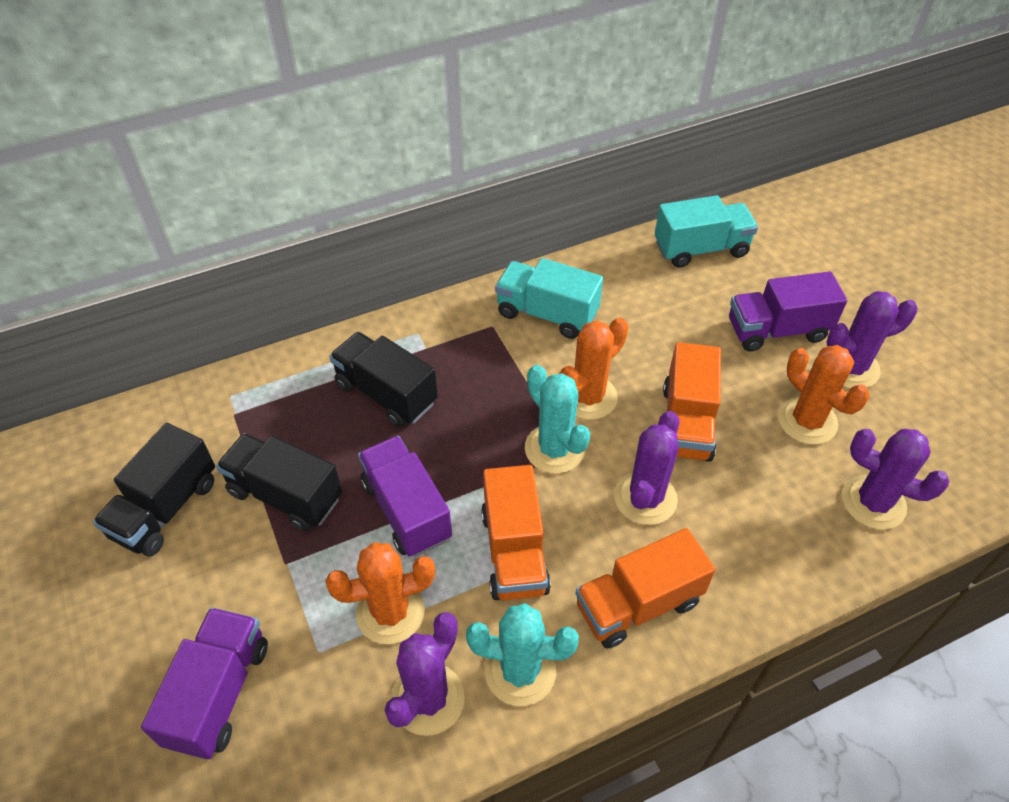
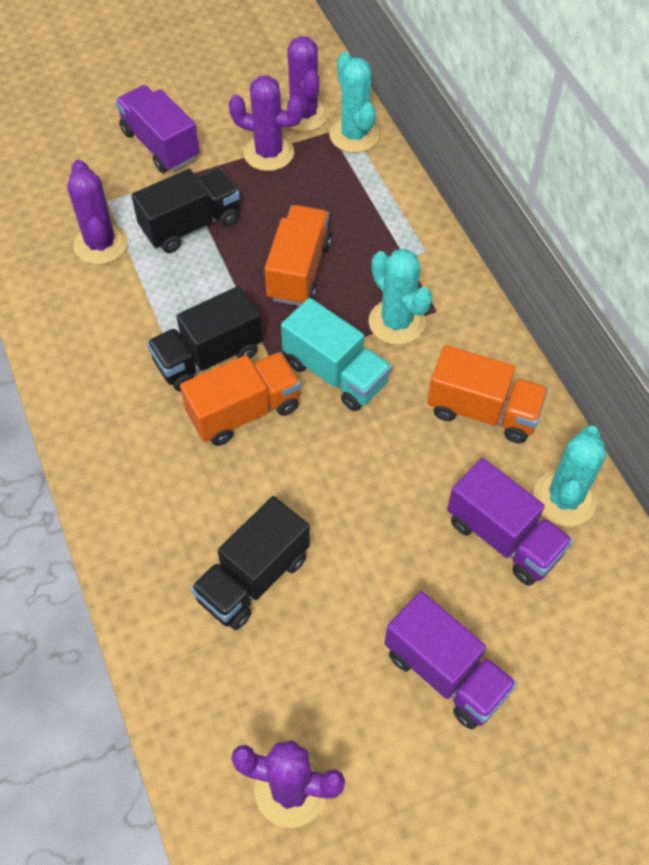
orange cactus: [325,542,435,644] [560,318,629,420] [778,345,870,445] = 3 -> none = 0
turquoise cactus: [466,603,579,706] [525,365,591,474] = 2 -> [330,52,380,153] [369,249,432,345] [533,426,606,526] = 3
turquoise truck: [495,258,603,339] [655,195,758,268] = 2 -> [281,298,392,411] = 1

